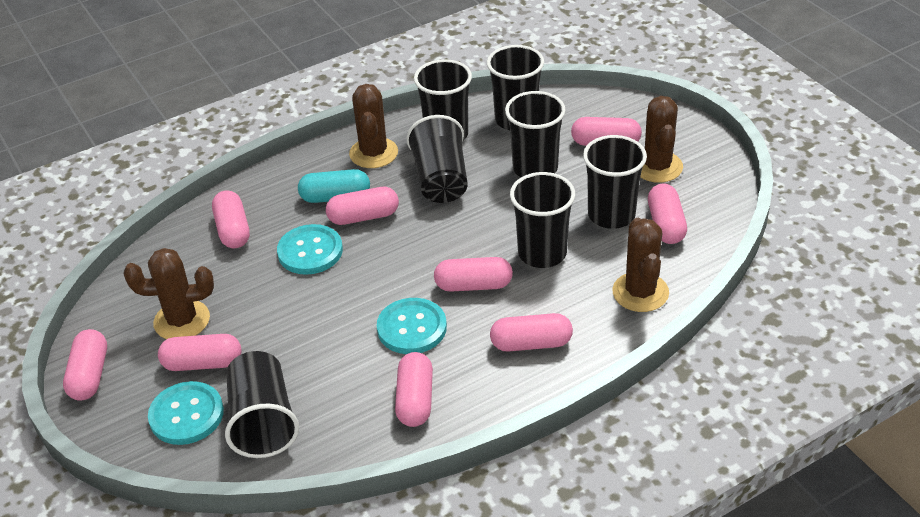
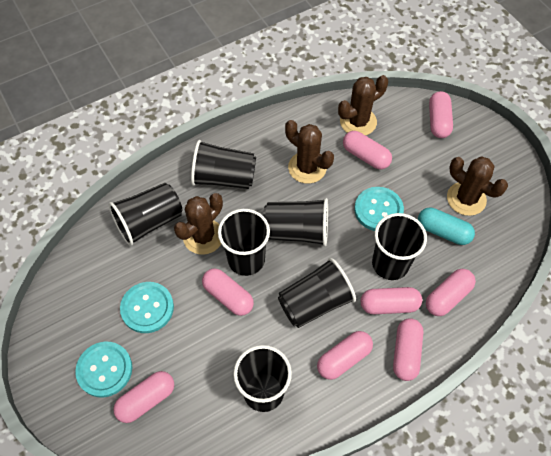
pink capsule: [63,329,107,401] [158,334,241,371] [212,190,250,248] [326,187,399,225] [395,352,433,427] [434,257,513,292] [490,313,573,352] [571,117,642,146] [648,183,687,244] = 9 -> [113,371,174,423] [202,268,254,316] [317,331,373,380] [343,131,392,170] [361,287,422,314] [393,318,423,381] [426,269,476,316] [429,91,453,138] = 8

